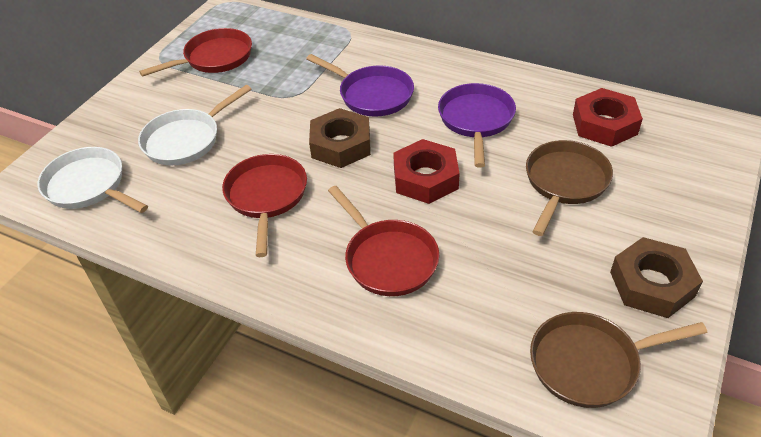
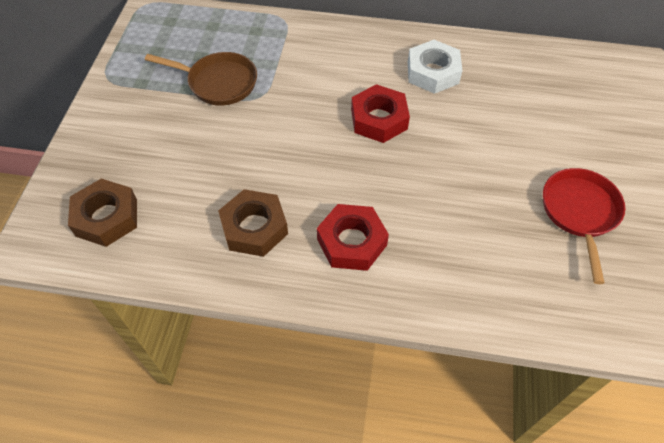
brown pan: [526,140,613,236] [530,312,707,408] = 2 -> [145,52,257,106] = 1
purple pan: [306,54,414,116] [438,83,516,168] = 2 -> none = 0
red pan: [139,28,252,77] [222,154,307,257] [328,186,439,296] = 3 -> [543,168,625,284] = 1
white nut: none = 0 -> [408,40,463,94] = 1
white pan: [38,147,148,213] [138,85,251,165] = 2 -> none = 0

